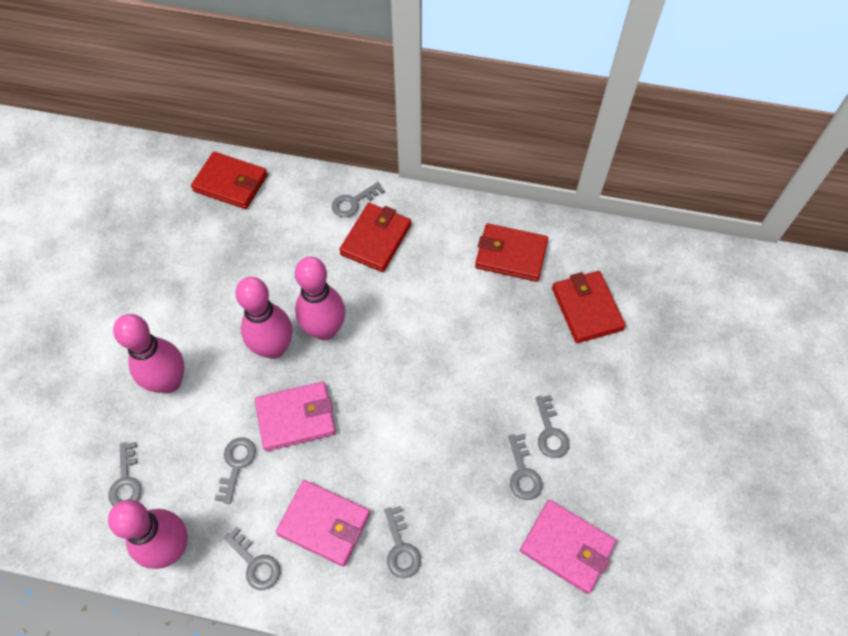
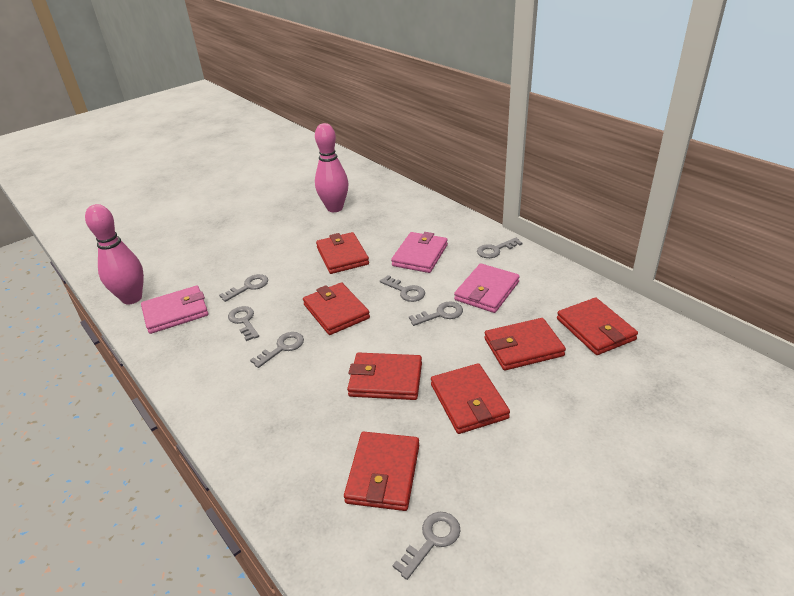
pink bowling pin: [108,500,188,569] [113,314,184,393] [235,277,292,359] [295,256,345,340] = 4 -> [85,204,144,304] [315,123,349,212] = 2
red wallet: [191,152,268,209] [339,203,411,272] [475,223,548,282] [552,271,626,343] = 4 -> [303,282,370,335] [316,232,369,274] [344,432,419,511] [347,353,422,400] [431,363,510,434] [484,318,566,370] [557,298,638,355] = 7

